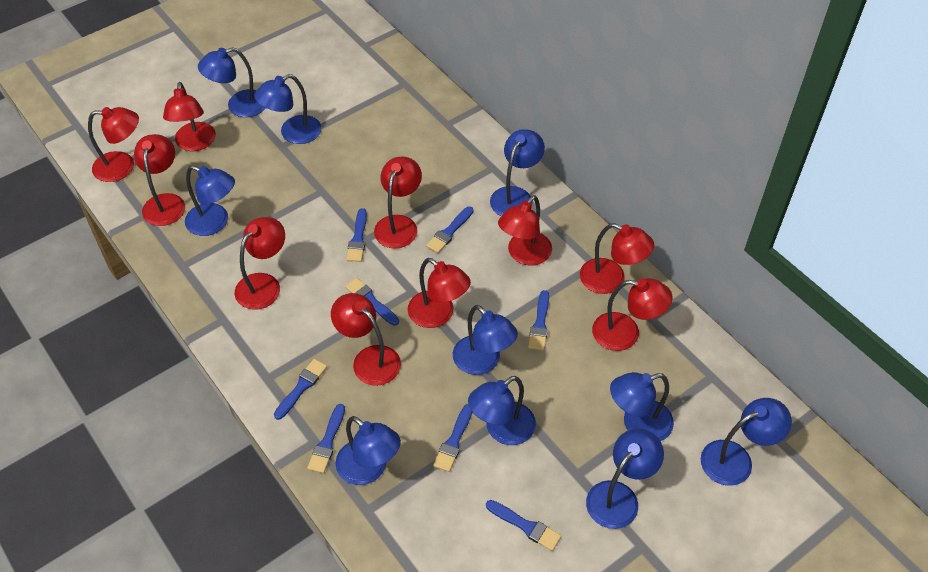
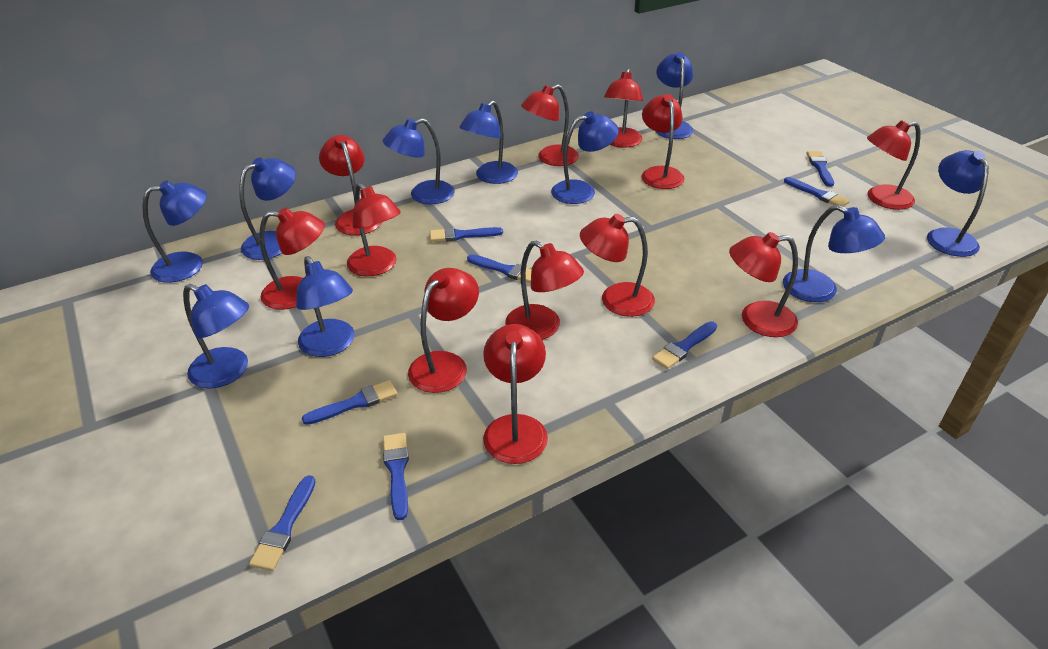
red lamp: [88,107,139,182] [134,134,185,226] [163,82,216,151] [234,217,285,310] [331,293,401,386] [374,156,422,249] [408,258,471,328] [498,195,552,266] [580,223,654,294] [592,278,672,351] = 10 -> [259,207,325,310] [319,135,381,235] [347,183,401,276] [408,268,479,393] [483,324,548,464] [505,240,584,340] [521,84,579,166] [580,214,655,317] [604,68,643,148] [641,94,685,189] [729,232,798,337] [867,120,920,210] = 12

